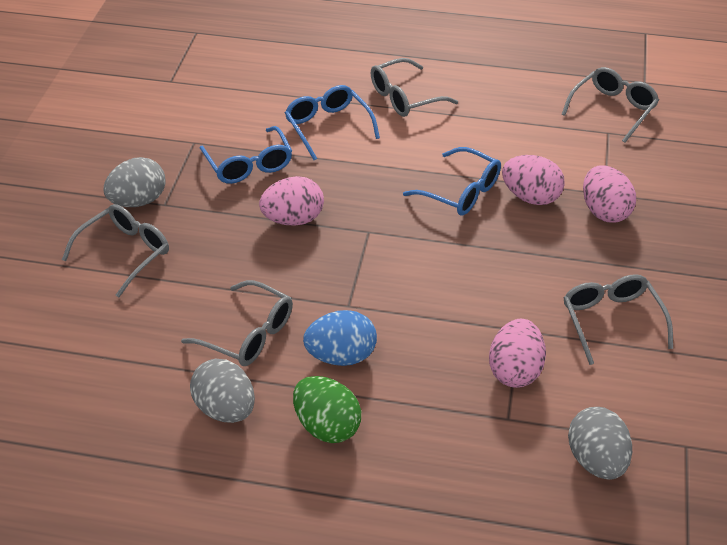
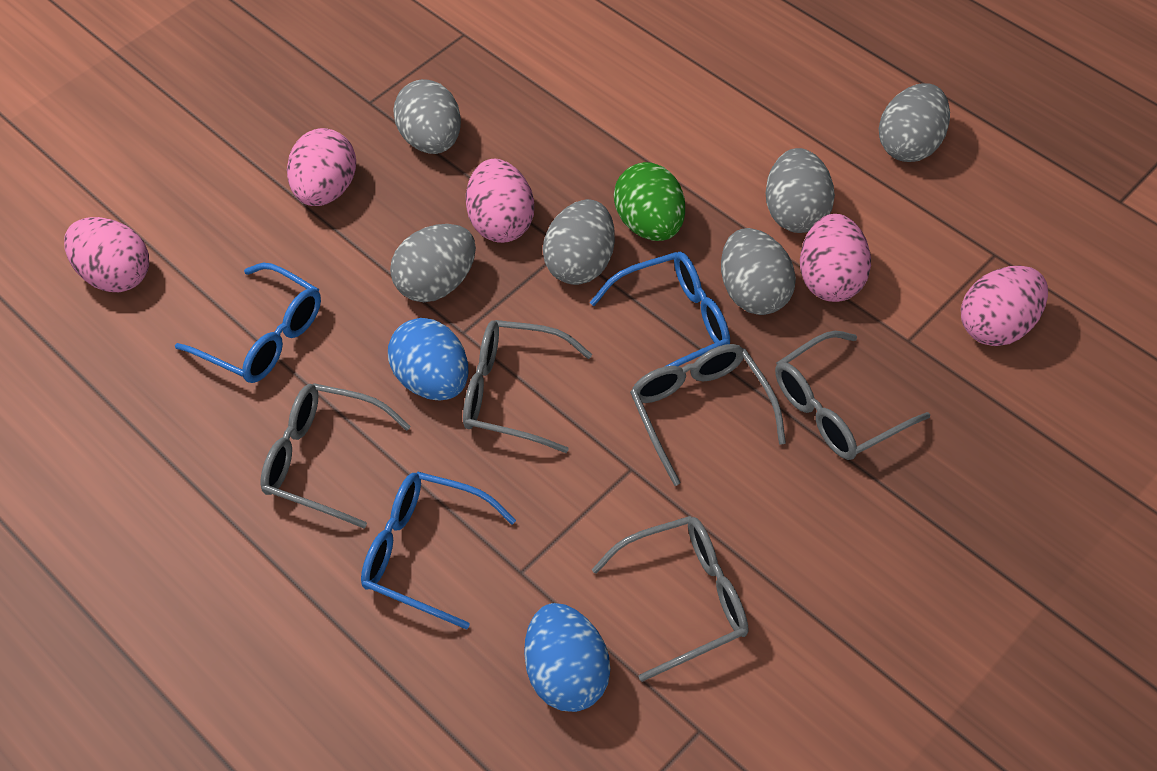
blue egg: [303,310,377,366] = 1 -> [388,318,468,400] [524,603,610,712] = 2
grey egg: [103,157,166,207] [190,359,255,423] [568,407,632,480] = 3 -> [390,224,476,302] [393,79,461,154] [543,199,615,285] [721,228,796,315] [766,148,835,233] [879,83,950,162] = 6
pink egg: [259,176,324,225] [489,319,546,388] [502,155,565,205] [583,165,636,223] = 4 -> [64,217,149,292] [287,128,356,206] [466,159,534,243] [800,214,871,302] [961,265,1048,346] = 5

